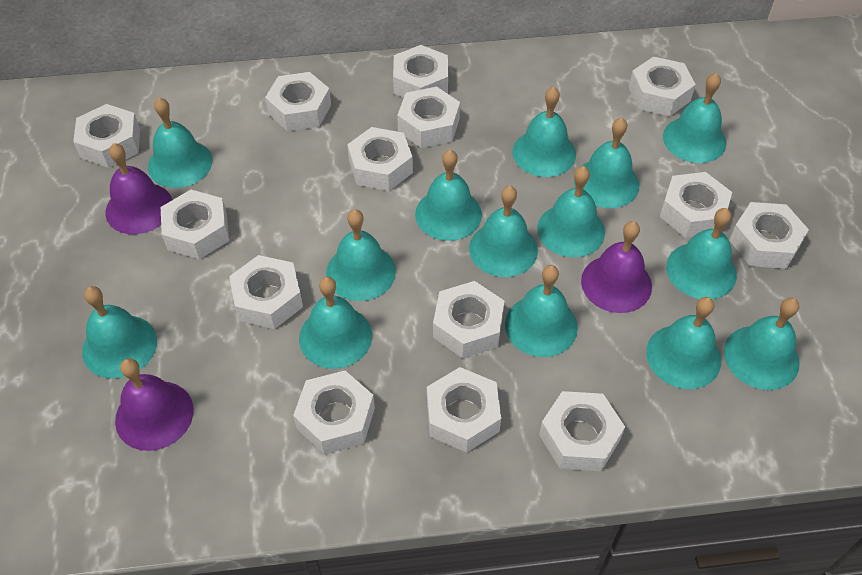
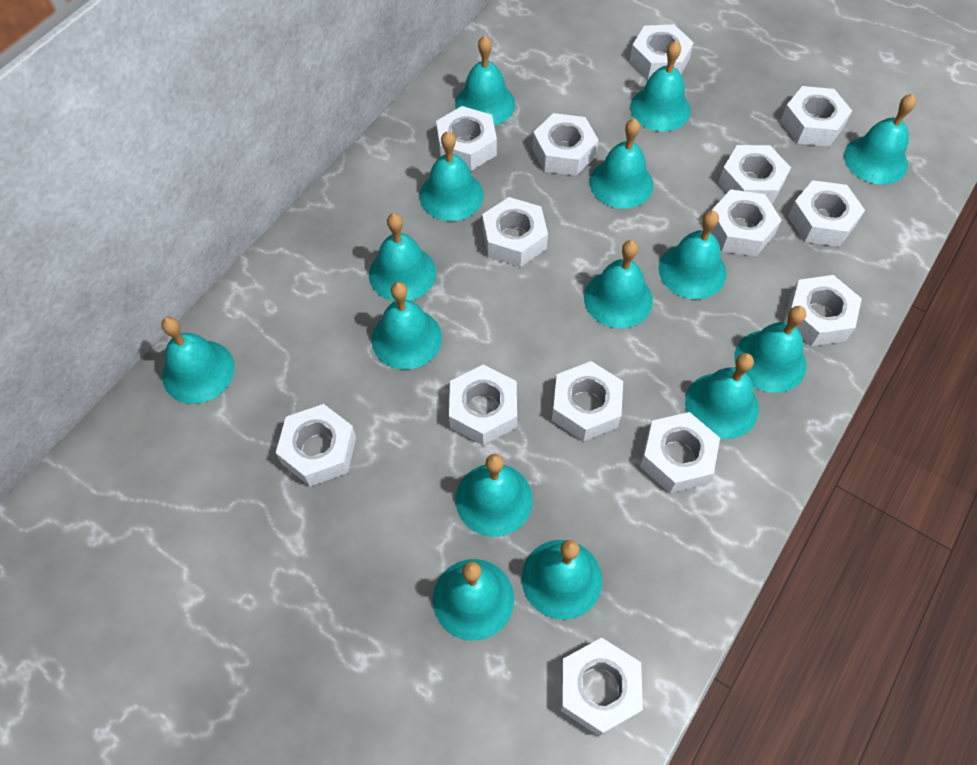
purple bell: [106,143,172,234] [115,358,194,451] [581,221,652,313] = 3 -> none = 0
turquoise bell: [82,286,157,379] [148,98,212,188] [299,277,372,369] [326,209,396,301] [415,150,482,241] [469,186,538,277] [505,265,578,357] [512,87,576,177] [537,166,605,257] [574,117,639,208] [646,297,721,389] [663,73,726,163] [666,208,737,299] [724,298,799,390] = 14 -> [162,317,235,404] [369,213,436,301] [372,282,442,369] [419,131,484,221] [433,559,514,641] [455,36,515,125] [456,454,533,537] [522,540,602,620] [584,240,653,328] [590,118,653,209] [630,40,691,132] [659,210,727,299] [685,353,759,439] [734,306,806,393] [844,94,916,184] = 15

